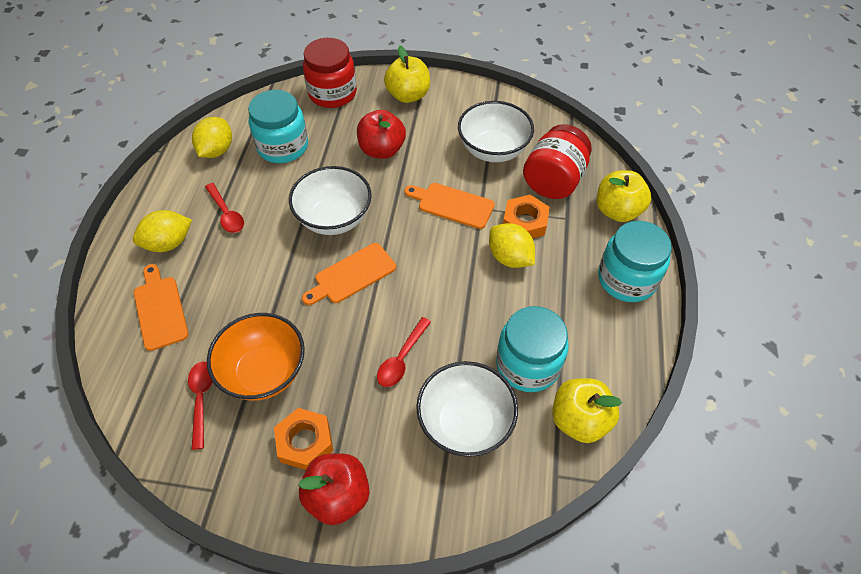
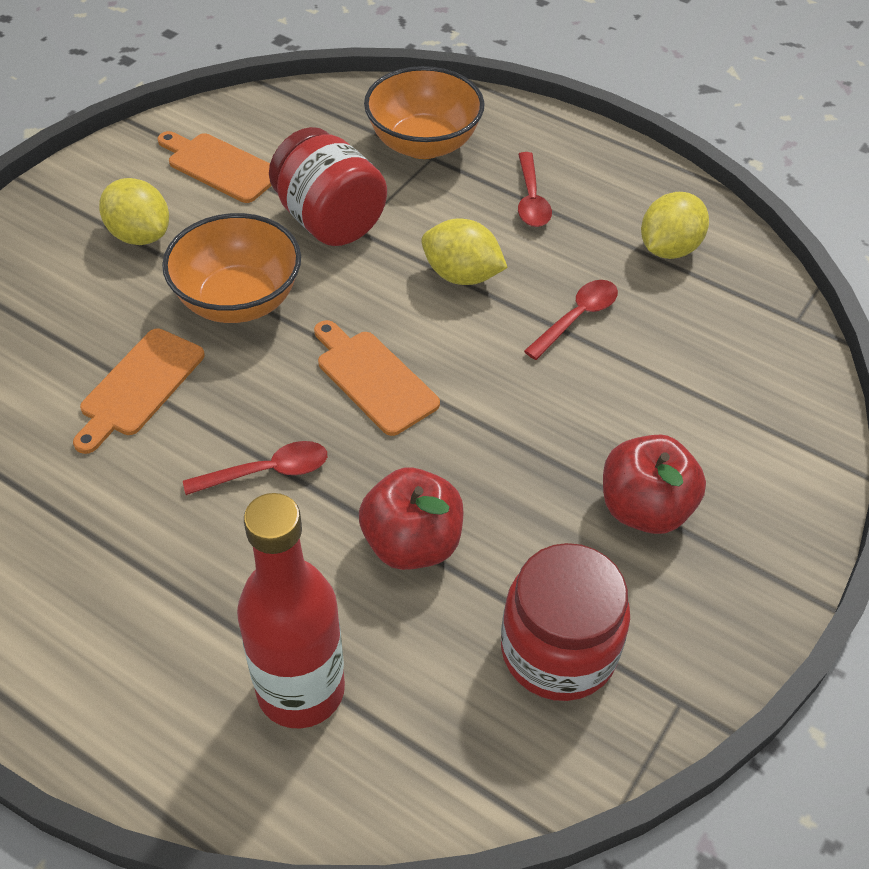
orange bowl: [207,313,305,401] = 1 -> [162,213,301,323] [364,66,484,159] = 2
orange nut: [274,408,333,470] [503,195,550,238] = 2 -> none = 0
red bottle: none = 0 -> [237,493,345,729] = 1
turquoise jar: [248,90,308,163] [496,306,569,392] [598,221,672,302] = 3 -> none = 0
white bowl: [289,166,372,235] [416,361,518,457] [458,101,534,162] = 3 -> none = 0
yellow apple: [384,46,430,103] [552,378,622,443] [597,170,651,222] = 3 -> none = 0

